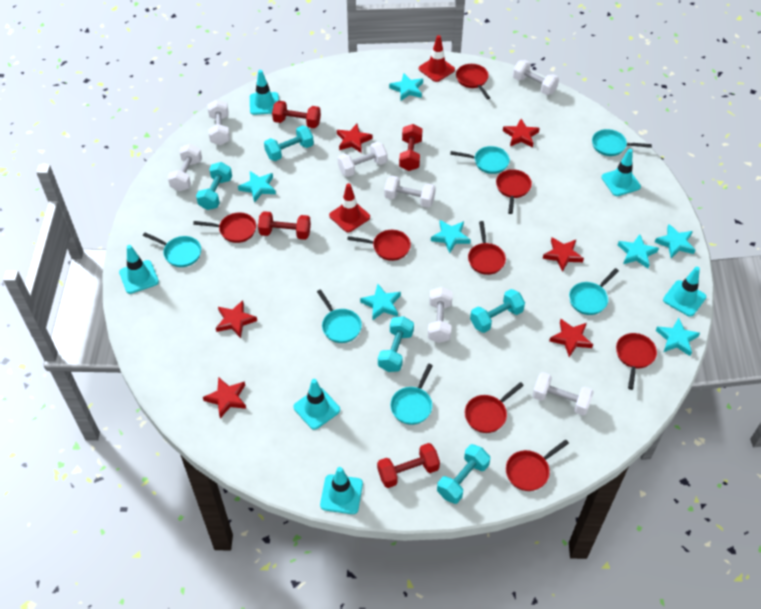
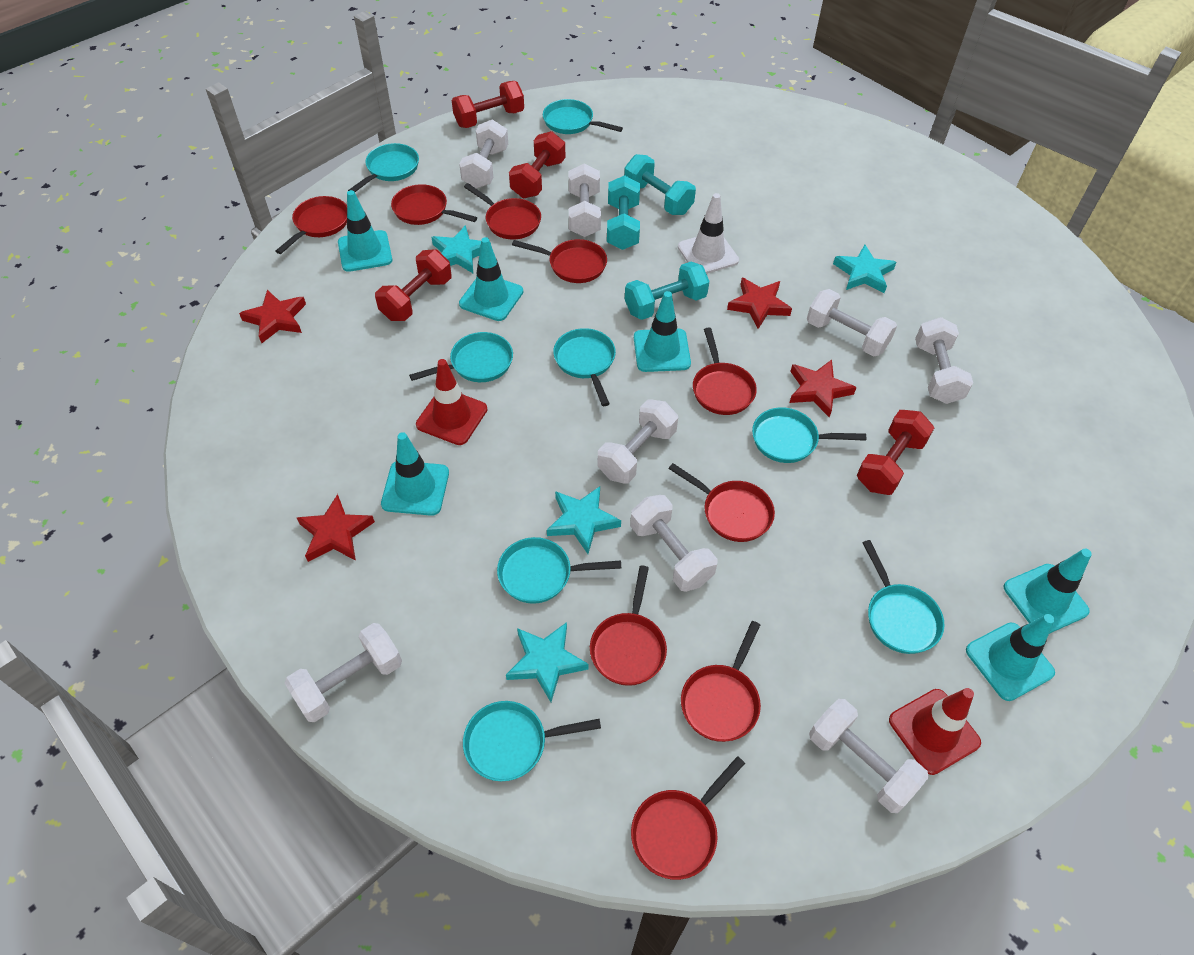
red pan: [193,213,256,243] [347,230,411,261] [456,64,490,99] [465,382,524,433] [468,221,506,275] [496,169,532,214] [506,439,569,491] [616,333,657,390] = 8 -> [276,196,347,254] [391,184,477,225] [464,183,541,240] [512,239,607,283] [590,566,667,686] [631,756,745,880] [668,463,775,542] [681,621,761,742] [693,328,757,415] = 9
red star: [203,377,246,418] [216,300,257,338] [337,124,373,153] [503,119,540,147] [543,237,584,272] [549,319,593,357] = 6 -> [239,290,306,343] [297,494,375,562] [727,278,792,329] [789,360,857,417] = 4
turquoise dumbbell: [196,162,232,210] [264,125,314,161] [378,316,414,372] [437,444,490,504] [470,289,525,333] = 5 -> [607,175,640,250] [624,154,696,215] [625,262,709,320] = 3
turquoise pan: [143,232,201,267] [317,289,362,343] [390,364,433,425] [450,146,510,174] [569,268,619,315] [592,129,652,156] = 6 -> [348,143,419,192] [409,332,513,382] [463,701,601,781] [497,537,621,604] [543,99,623,134] [553,328,616,406] [752,407,866,463] [863,540,945,654] = 8
turquoise star: [238,171,276,203] [360,284,401,321] [389,73,423,101] [431,220,471,253] [618,234,659,268] [655,224,695,258] [656,318,700,356] = 7 -> [431,225,481,273] [506,622,589,702] [547,486,621,554] [833,245,896,293] = 4
white dumbbell: [167,144,202,191] [208,99,230,145] [338,142,387,177] [384,176,436,208] [428,287,453,343] [513,60,559,95] [532,372,594,415] = 7 -> [285,623,402,722] [459,120,508,189] [569,163,601,237] [597,399,678,483] [630,495,717,592] [807,289,897,356] [809,699,929,813] [915,317,973,404] = 8
white traffic cone: none = 0 -> [678,193,739,274] = 1

